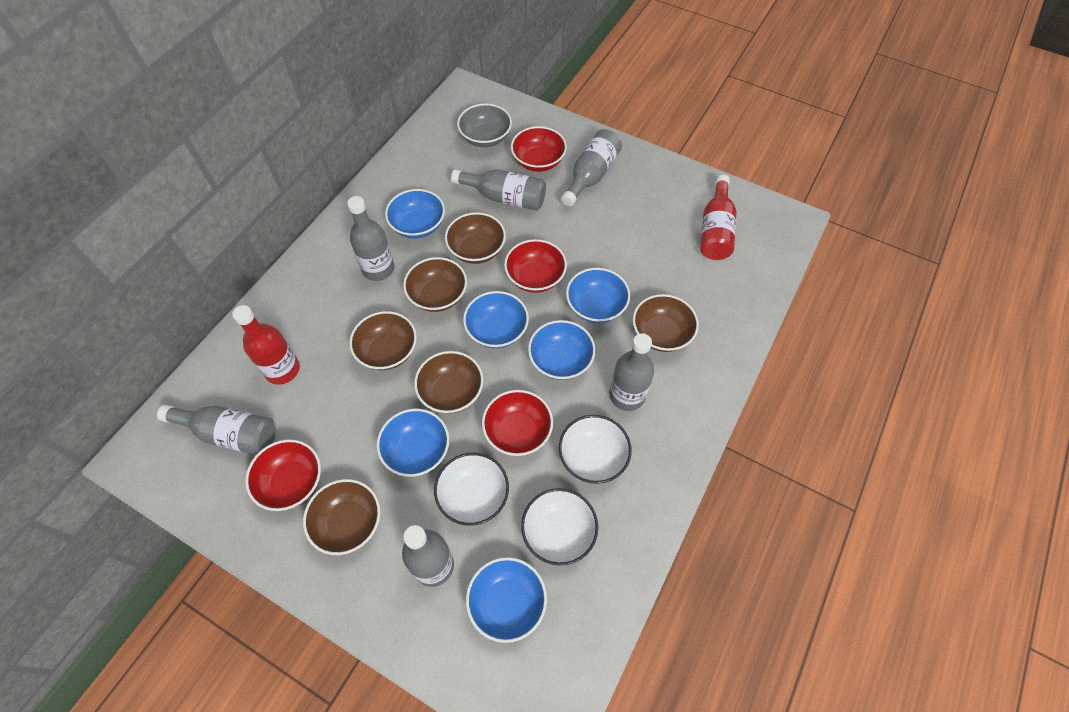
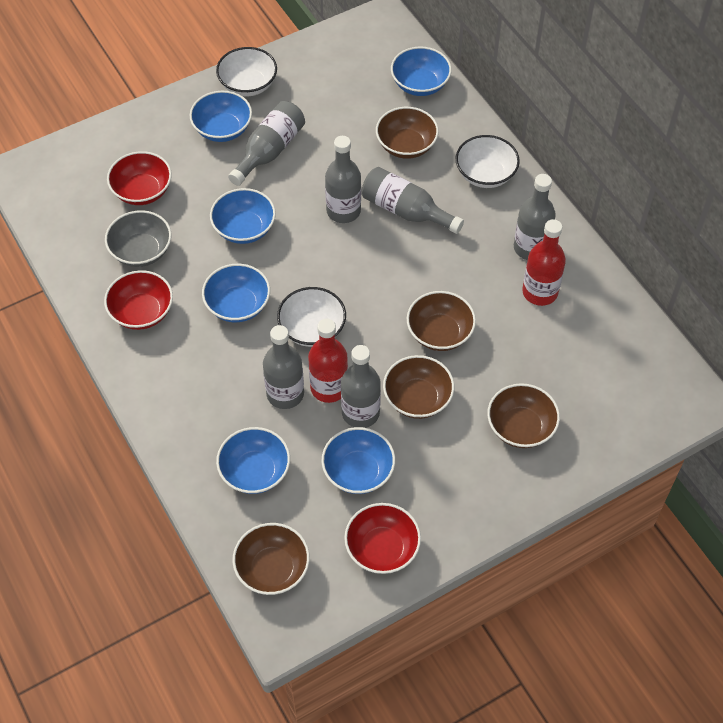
brown bowl: [303,479,380,555] [349,311,417,370] [403,257,467,312] [414,351,483,413] [445,212,506,264] [633,294,699,352] = 6 -> [232,523,310,595] [376,107,439,159] [383,355,454,419] [407,291,476,351] [487,383,560,448] = 5
red bowl: [245,439,321,511] [482,390,553,456] [504,239,567,293] [511,126,567,172] = 4 -> [104,270,173,330] [107,151,172,205] [344,503,421,574] = 3

